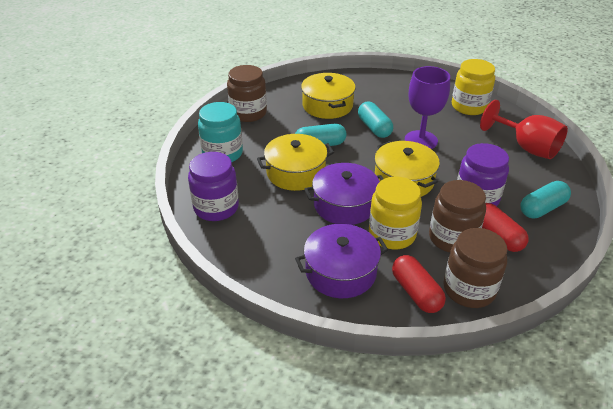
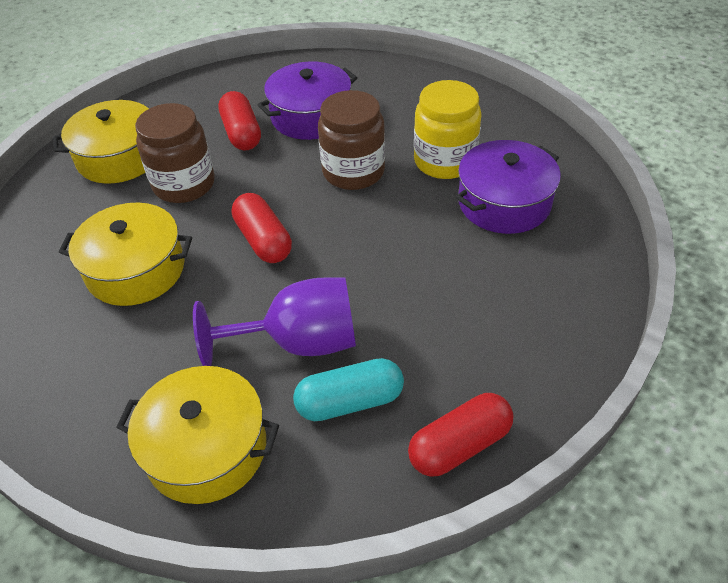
brown jar: [227,65,267,122] [429,180,486,252] [444,228,507,308] = 3 -> [135,103,215,203] [318,90,385,190] = 2
purple jar: [188,152,239,221] [457,143,509,206] = 2 -> none = 0
red capsule: [392,255,446,313] [482,203,529,252] = 2 -> [218,91,261,150] [232,193,292,263] [408,393,513,477] = 3
red goblet: [480,100,568,159] = 1 -> none = 0
turquoise capsule: [295,124,346,146] [358,102,393,138] [520,181,571,219] = 3 -> [293,358,404,421] = 1
turquoise jar: [198,102,243,162] = 1 -> none = 0
yellow jar: [369,176,422,249] [452,59,495,115] = 2 -> [414,80,482,179] = 1

